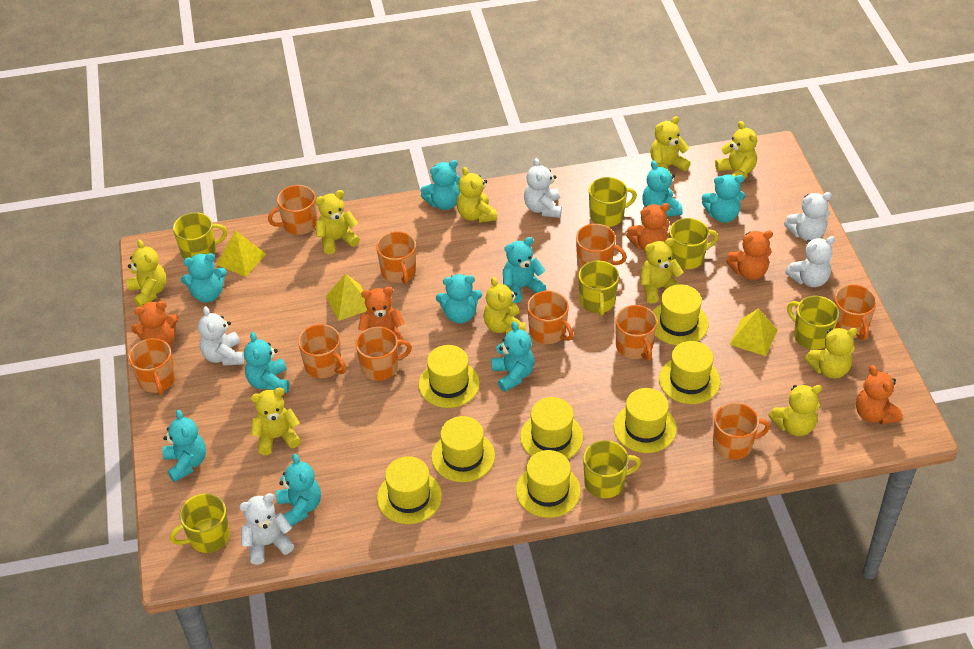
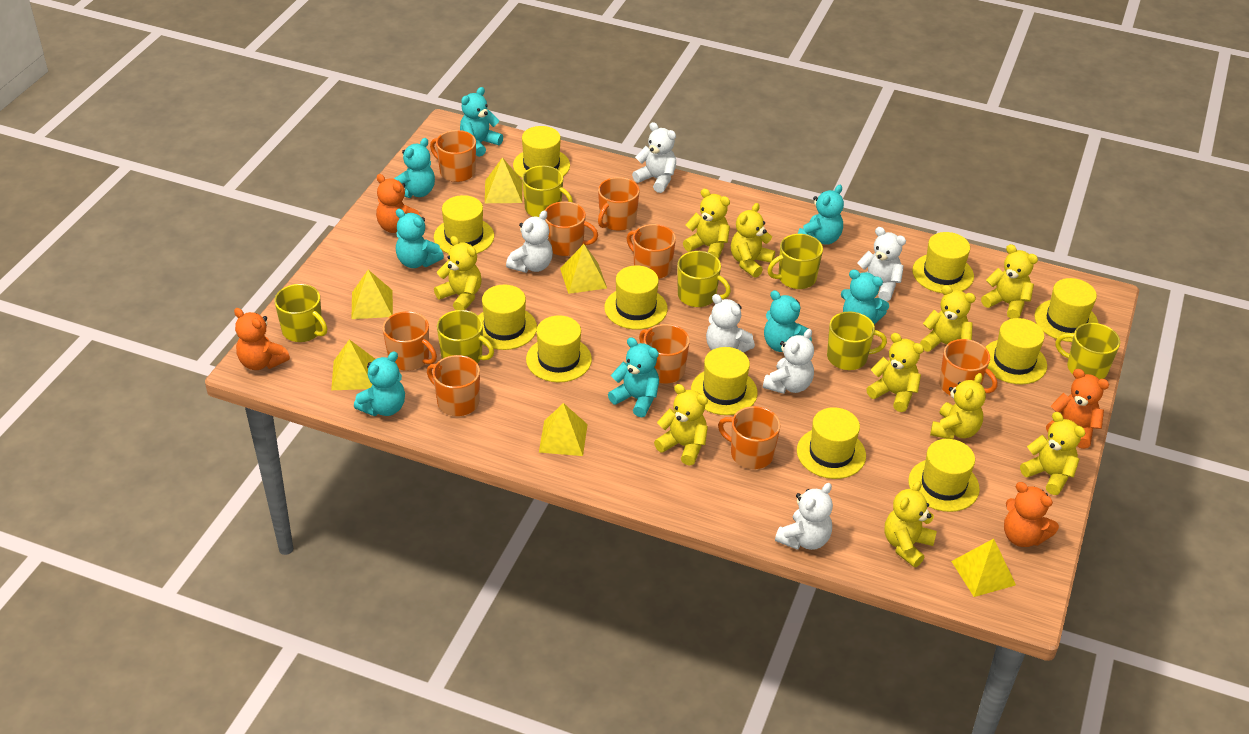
orange mug: [128,338,176,395] [268,185,317,235] [298,324,347,378] [356,327,412,381] [376,231,416,284] [527,291,574,344] [576,224,627,269] [615,305,657,361] [713,402,770,460] [834,284,877,341] = 10 -> [383,311,437,371] [427,355,480,416] [430,130,476,182] [545,201,598,256] [598,177,640,231] [627,224,676,279] [639,324,690,384] [718,406,780,469] [939,339,997,396] = 9
orange teddy bear: [131,301,178,346] [358,287,405,346] [626,203,670,251] [726,230,773,280] [856,365,903,425] = 5 -> [234,308,290,370] [376,174,421,233] [1004,482,1059,547] [1046,369,1109,449] = 4
turquoise teddy bear: [163,409,206,482] [181,253,227,302] [244,332,289,393] [276,454,321,526] [421,160,460,210] [436,274,482,323] [491,321,534,392] [503,237,546,303] [642,160,683,217] [702,174,745,223] = 10 -> [354,351,405,416] [394,138,435,198] [396,209,444,268] [460,87,503,157] [608,337,659,417] [764,290,812,352] [798,185,844,245] [841,270,889,325] = 8
white teddy bear: [198,306,244,366] [239,493,294,565] [524,158,562,218] [784,192,832,241] [785,236,835,287] = 5 -> [506,210,553,273] [632,122,676,193] [706,294,755,353] [763,329,814,394] [775,483,833,550] [857,227,906,301] = 6
yellow hat: [377,456,442,524] [419,345,480,408] [431,416,495,482] [516,450,581,518] [520,397,583,459] [614,388,677,453] [653,285,709,345] [659,341,720,404] = 8 -> [434,195,494,254] [478,285,537,350] [513,126,570,178] [526,315,592,382] [604,265,668,330] [691,347,758,415] [797,407,866,479] [908,439,980,512] [912,232,974,293] [985,318,1047,384] [1034,278,1098,342] = 11
yellow pyramid: [216,230,266,277] [326,274,367,321] [729,308,777,356] = 3 -> [331,339,375,391] [352,270,393,319] [485,157,522,203] [539,403,588,456] [560,244,607,294] [951,539,1016,597] = 6

